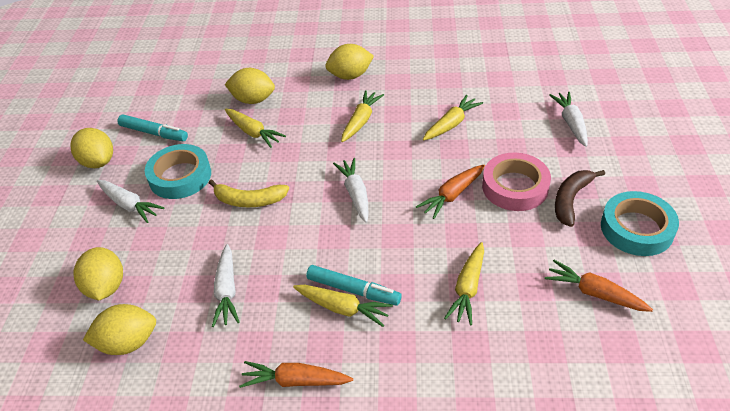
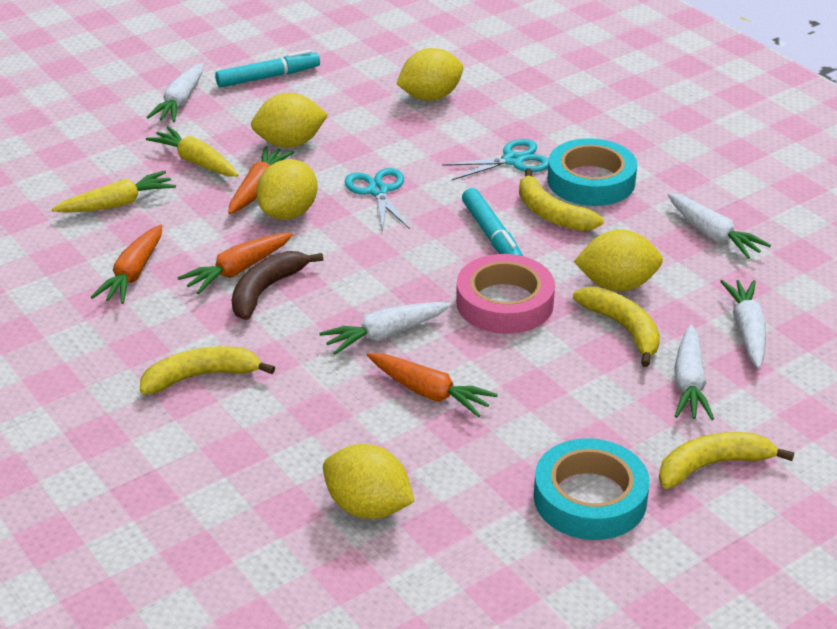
orange carrot: [239,361,353,388] [416,165,485,219] [545,260,653,312] = 3 -> [91,224,162,304] [178,233,293,294] [228,146,294,214] [367,353,498,417] = 4
turquoise scissors: none = 0 -> [345,168,410,231] [442,139,549,180] = 2
white carrot: [97,180,164,223] [212,244,240,327] [333,158,368,223] [549,92,588,147] = 4 -> [146,63,203,122] [319,302,451,355] [667,193,771,259] [674,325,714,420] [720,280,766,368] = 5
yellow banana: [209,180,289,207] = 1 -> [140,346,275,394] [519,168,604,231] [573,286,660,367] [659,432,794,489] = 4
yellow carrot: [225,109,286,148] [293,285,393,327] [341,90,384,142] [423,95,483,140] [444,242,484,325] = 5 -> [52,171,176,213] [146,126,238,177] = 2

